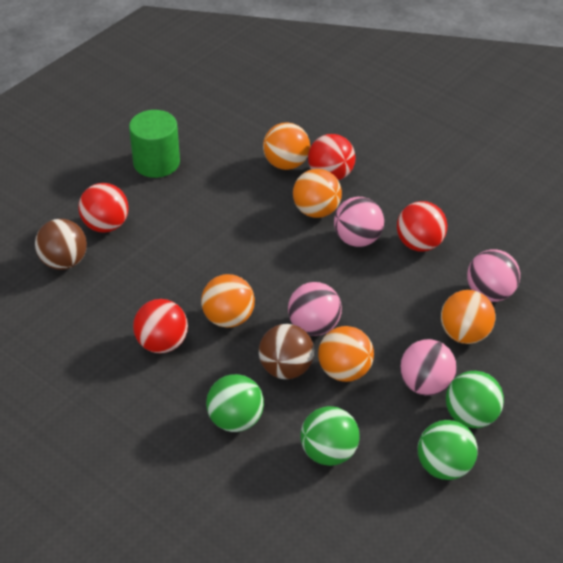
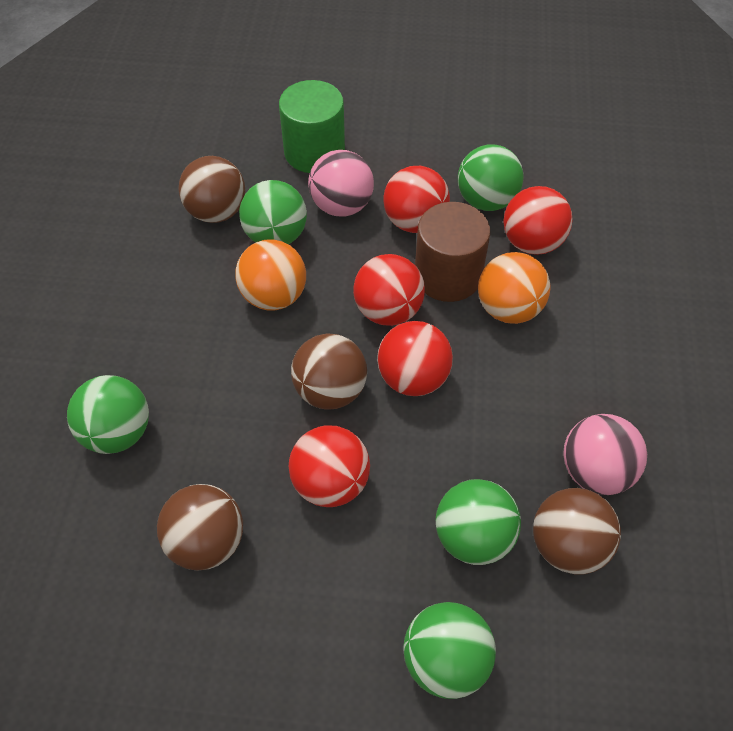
brown ball: [35,219,87,270] [259,324,314,379] = 2 -> [157,484,243,571] [178,156,246,223] [291,333,367,409] [533,488,621,574] = 4
brown cylinder: none = 0 -> [415,202,490,302] = 1
green ball: [206,374,264,432] [300,406,360,466] [418,420,478,480] [446,371,504,428] = 4 -> [67,375,149,454] [239,180,307,244] [403,602,496,699] [436,479,521,565] [458,145,524,211] = 5
orange ball: [201,274,255,328] [263,122,310,170] [293,169,342,218] [318,326,374,382] [441,290,495,344] = 5 -> [235,240,306,310] [478,252,550,324] = 2
pink ball: [288,282,342,336] [334,197,384,247] [400,339,457,396] [467,249,520,302] = 4 -> [308,150,374,216] [563,414,647,495] = 2
red ball: [78,183,129,233] [133,299,188,353] [308,134,355,180] [397,201,447,252] = 4 -> [289,426,370,507] [353,254,425,326] [377,321,453,396] [383,166,450,233] [503,186,573,255] = 5

